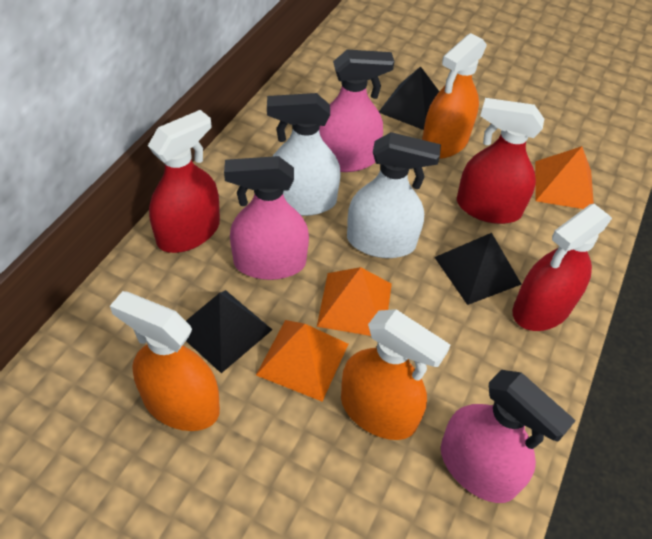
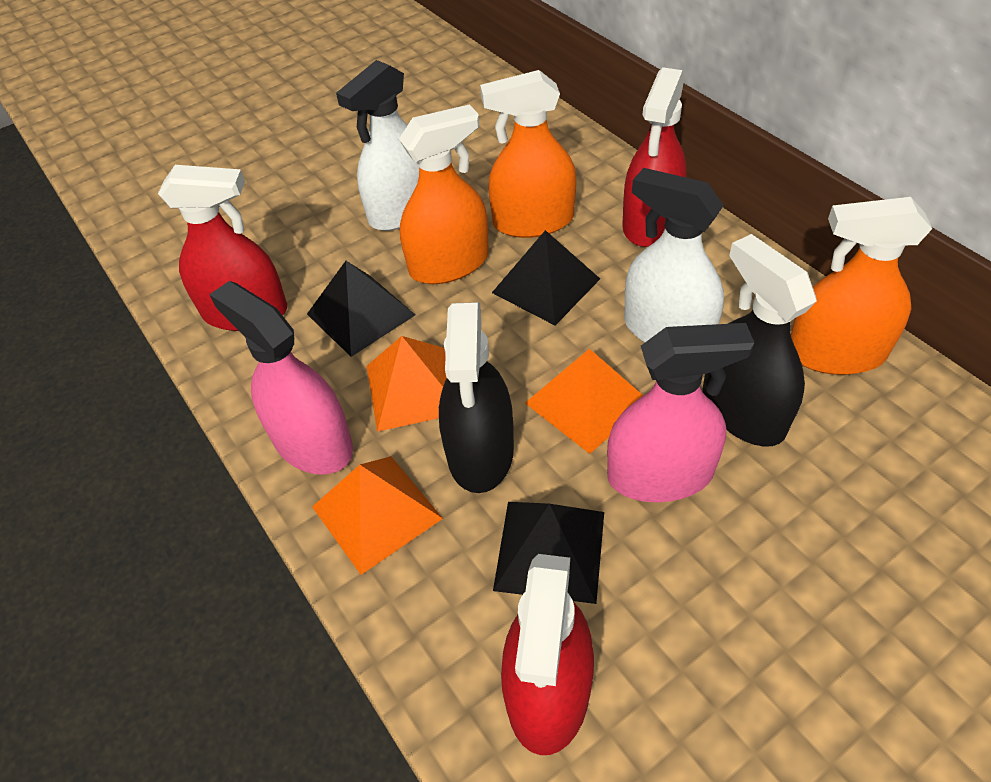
black spray bottle: none = 0 -> [439,302,514,493] [702,234,817,447] = 2
pink spray bottle: [224,156,309,280] [319,50,394,172] [441,370,576,503] = 3 -> [209,281,353,475] [607,323,754,502] = 2

